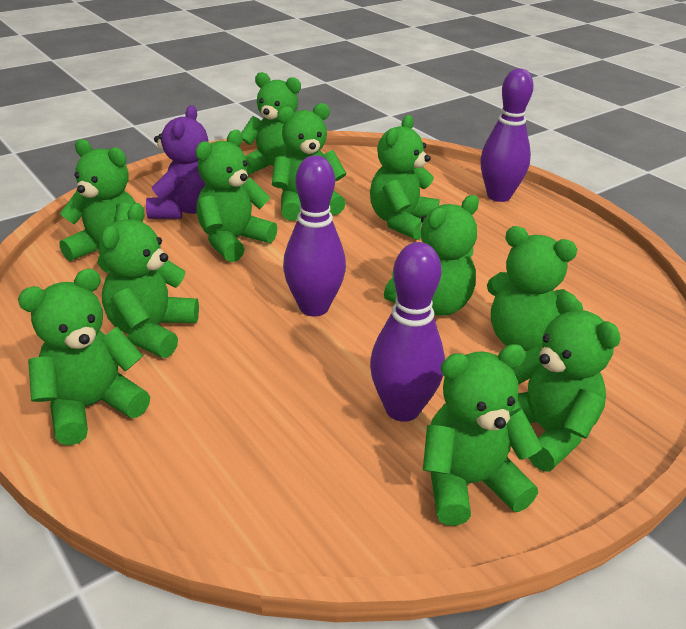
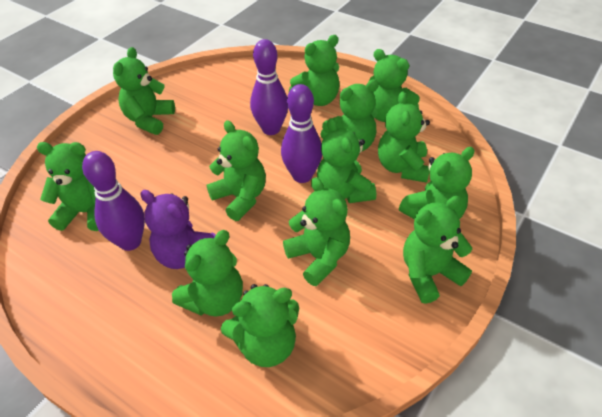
green teddy bear: [18,269,150,446] [59,139,136,273] [99,203,199,358] [195,130,277,262] [241,72,301,175] [272,103,347,221] [370,115,440,240] [384,195,479,316] [423,344,542,526] [487,226,583,352] [512,291,621,472] = 11 -> [37,142,99,231] [113,47,175,135] [172,230,243,317] [207,120,266,221] [221,284,299,367] [283,177,350,286] [289,35,340,106] [317,118,376,203] [320,79,379,152] [369,49,420,122] [378,92,430,183] [399,147,474,219] [403,196,472,304] = 13

